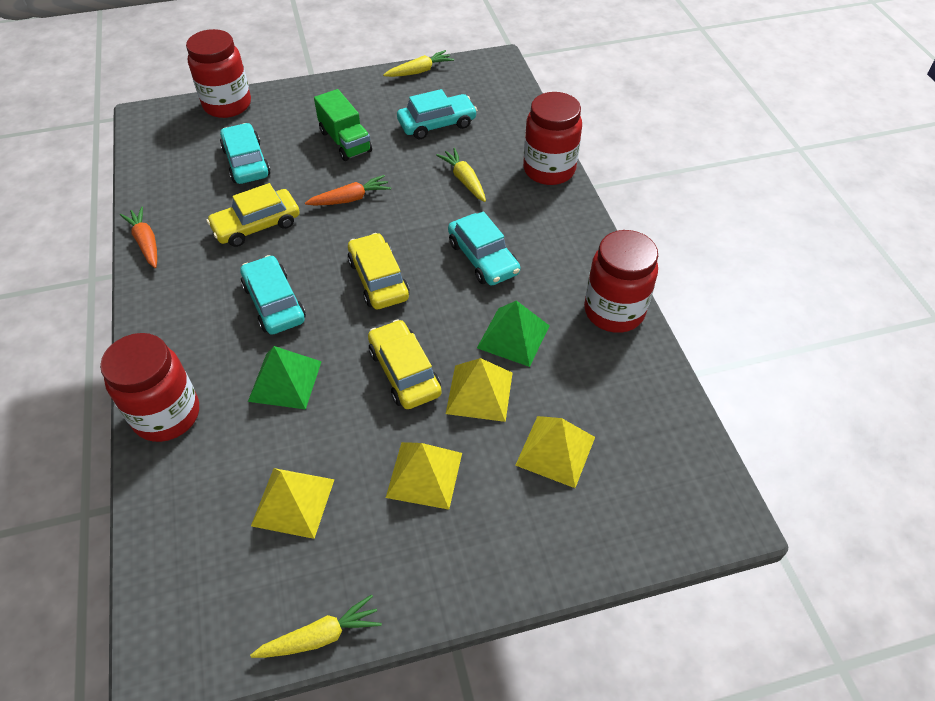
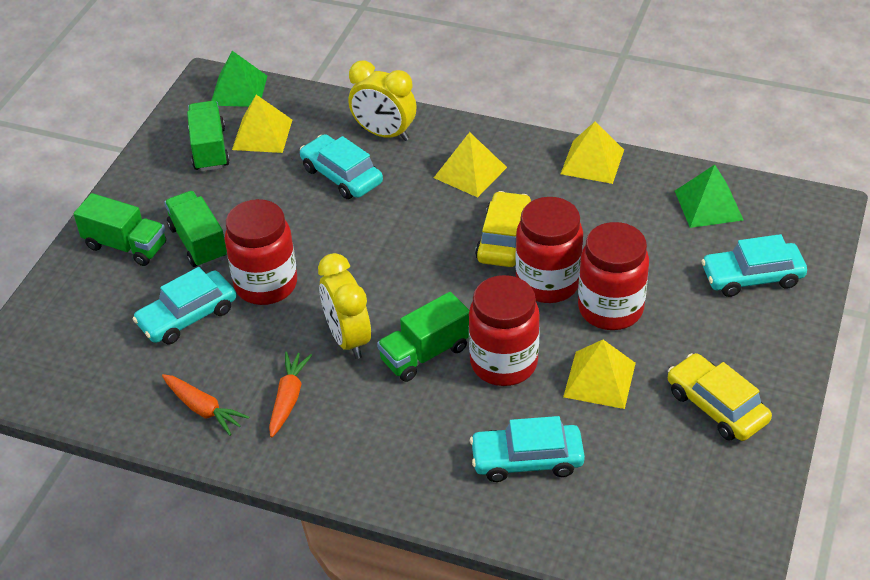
green truck: [314,89,372,161] = 1 -> [74,193,166,266] [164,191,227,268] [187,101,230,171] [377,292,469,382] = 4
yellow car: [207,183,300,247] [348,233,409,309] [368,319,442,409] = 3 -> [475,191,531,267] [668,353,772,441] = 2
yellow carrot: [250,594,382,658] [383,50,454,77] [436,148,486,202] = 3 -> none = 0
yellow clock: none = 0 -> [318,253,371,359] [348,60,417,141] = 2

